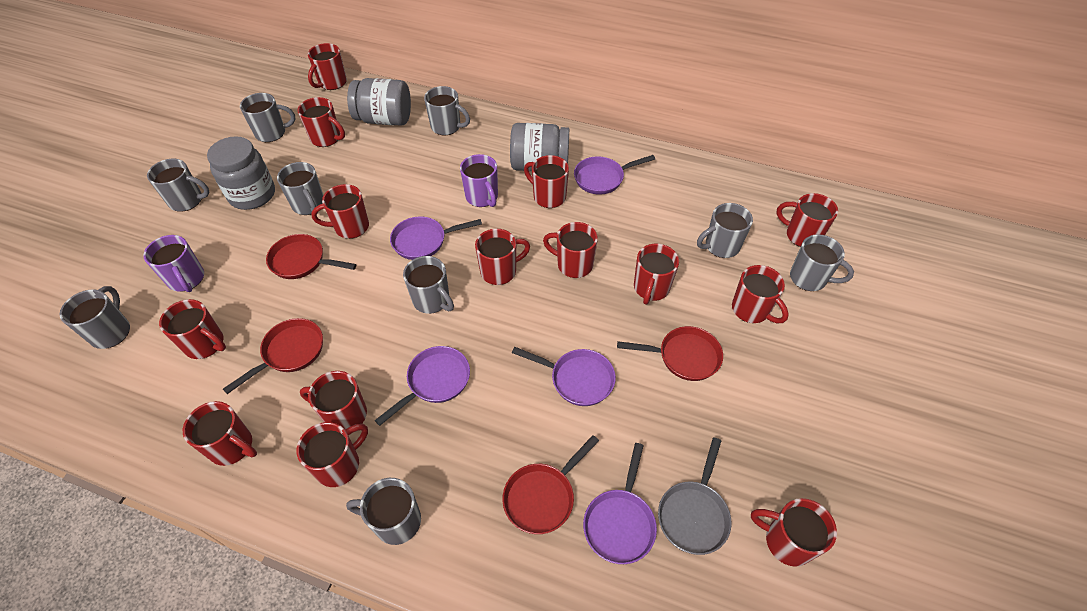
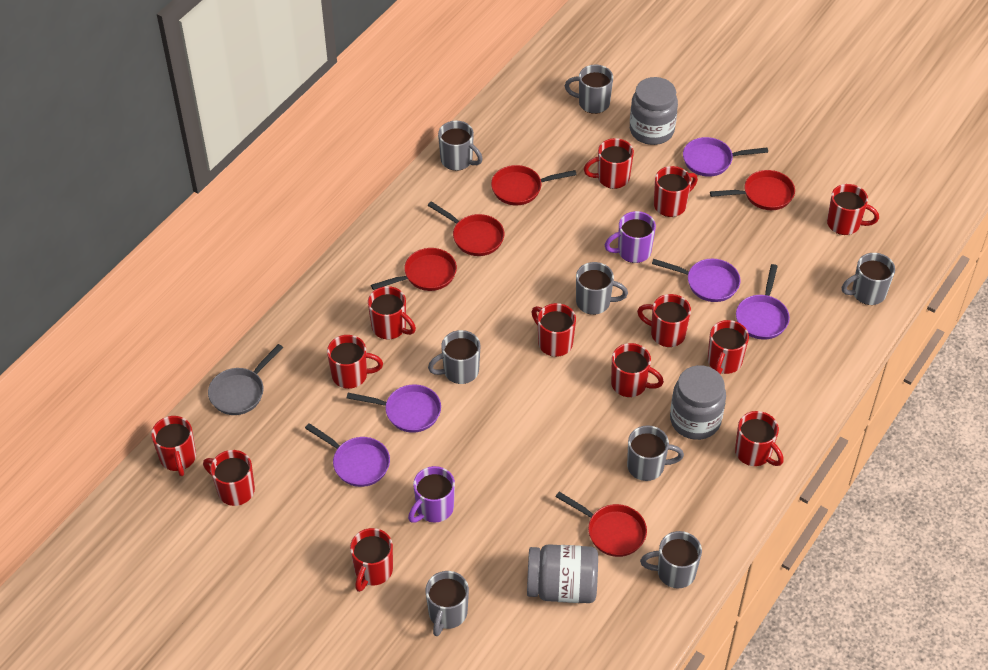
grey mug: [60,286,130,349] [147,159,210,212] [240,93,295,142] [277,162,324,215] [346,478,421,545] [403,256,454,314] [424,86,470,135] [697,203,753,258] [790,234,854,291] = 9 -> [426,571,469,636] [428,330,480,384] [438,121,483,171] [565,65,613,114] [576,262,628,315] [627,425,684,481] [640,531,702,588] [842,253,895,305] = 8
red mug: [159,299,226,359] [183,401,257,466] [297,97,345,147] [297,422,368,487] [300,371,367,429] [308,43,347,90] [312,184,369,239] [475,229,530,285] [524,155,569,208] [543,222,598,278] [634,244,679,305] [732,265,789,323] [751,498,837,567] [776,193,838,247] = 14 -> [151,416,196,476] [203,450,255,506] [327,335,383,389] [350,528,393,592] [368,286,416,339] [531,303,576,357] [584,138,634,189] [611,343,664,397] [637,294,691,347] [654,166,698,217] [708,320,749,374] [735,411,784,466] [827,184,879,235] = 13
red pan: [223,318,323,394] [266,234,357,279] [502,435,599,534] [617,326,723,381] = 4 -> [371,248,457,291] [427,201,504,256] [491,165,577,205] [556,492,647,557] [710,170,795,210] = 5

